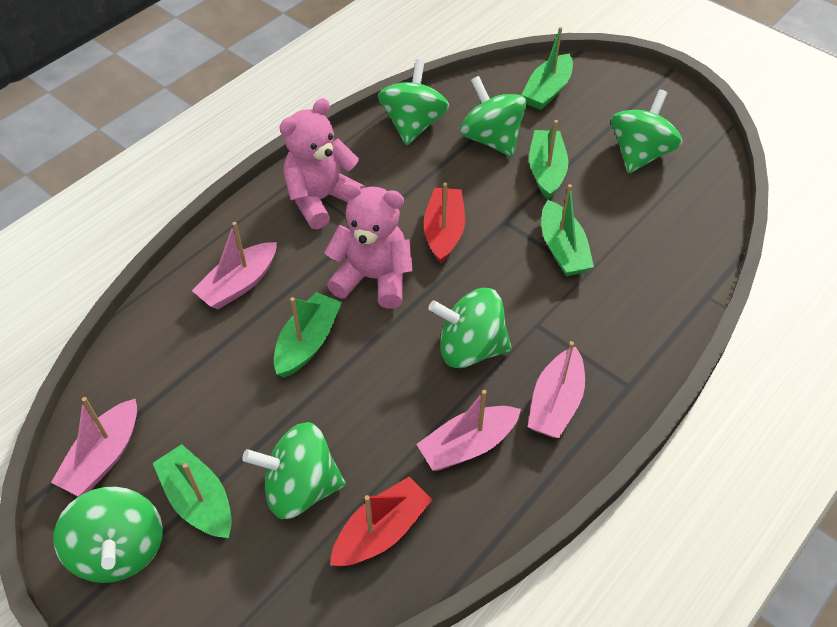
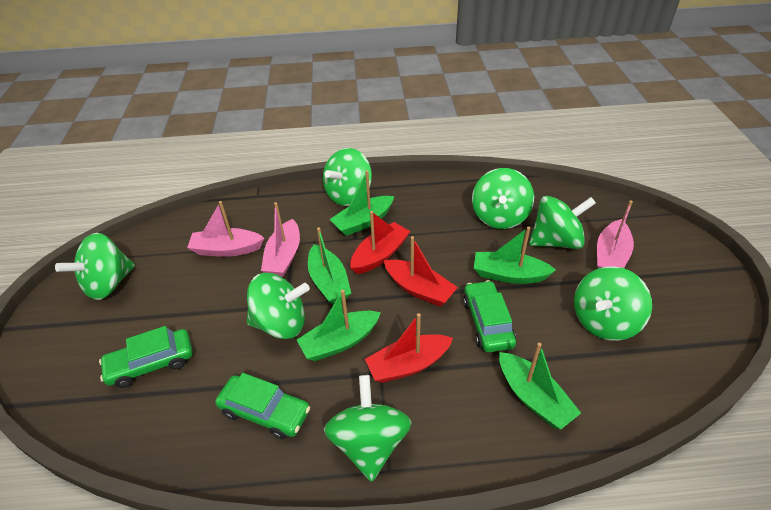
green car: none = 0 -> [99,326,193,388] [215,373,310,439] [463,280,516,352] = 3
green spinning top: [54,486,163,583] [242,422,346,519] [378,59,449,145] [428,288,512,368] [460,76,527,157] [611,89,682,174] = 6 -> [55,233,135,300] [247,273,310,339] [323,148,372,206] [324,375,411,482] [472,168,534,229] [529,196,596,249] [574,266,652,341] = 7
pink boat: [51,397,137,496] [192,222,277,309] [416,390,521,471] [528,341,585,438] = 4 -> [187,201,264,257] [261,202,300,277] [597,200,634,268] = 3
pink teddy bear: [279,98,365,229] [324,182,413,309] = 2 -> none = 0
red boat: [330,477,433,566] [424,183,465,264] = 2 -> [350,211,410,274] [365,313,453,383] [384,236,458,306] = 3

